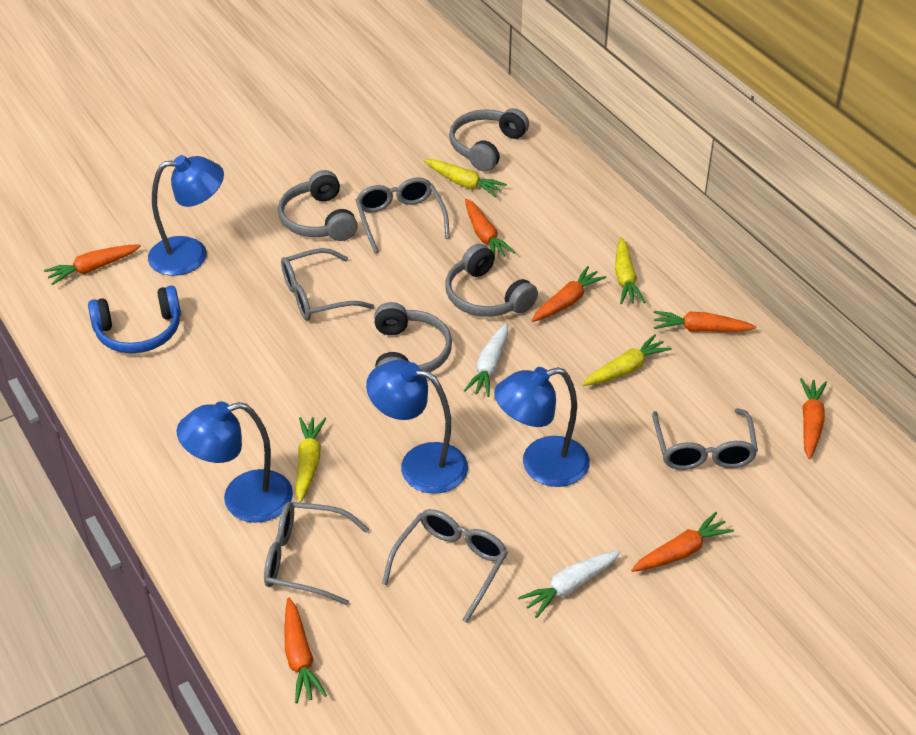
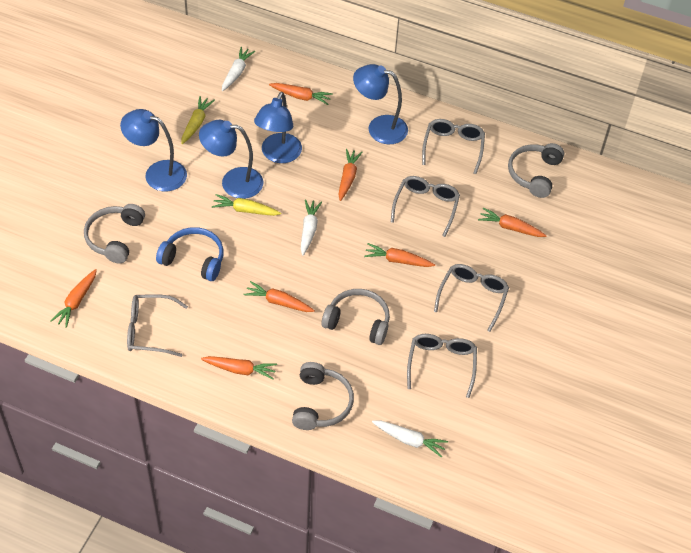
white carrot: [464,323,508,397] [518,550,621,618] = 2 -> [222,47,255,91] [301,200,322,256] [372,421,448,458] = 3
yellow carrot: [296,417,326,503] [424,159,507,197] [582,334,672,386] [615,237,645,304] = 4 -> [181,96,215,144] [212,194,281,216] = 2

